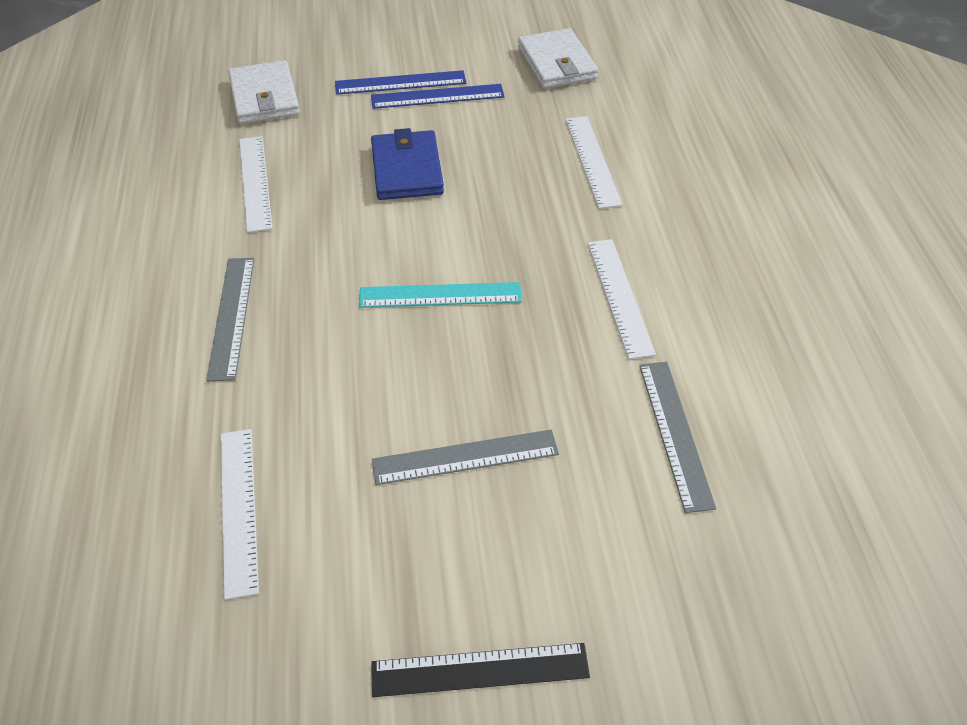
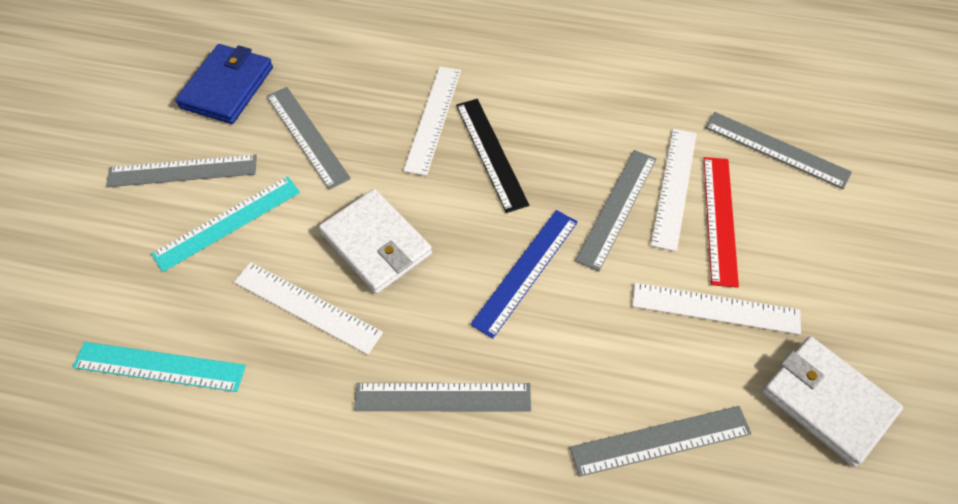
blue ruler: [335,70,466,95] [371,84,505,109] = 2 -> [470,210,578,339] = 1
grey ruler: [206,258,254,381] [372,430,559,485] [639,362,716,513] = 3 -> [106,154,257,187] [267,87,351,190] [354,383,531,412] [570,406,752,477] [575,150,656,271] [705,112,852,189] = 6
red ruler: none = 0 -> [704,157,739,288] = 1
turquoise ruler: [359,282,522,308] = 1 -> [73,342,246,392] [151,176,300,272] = 2

